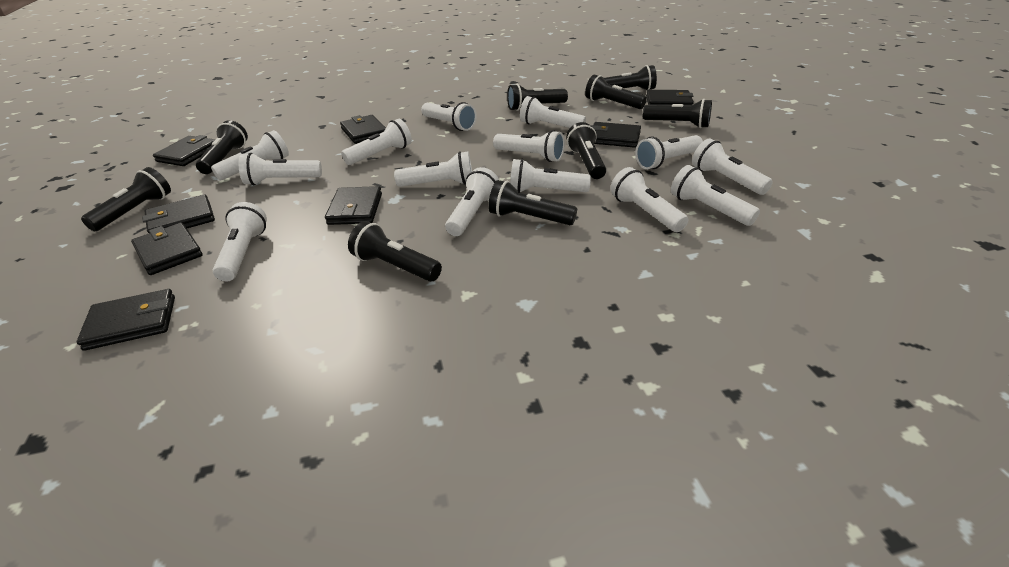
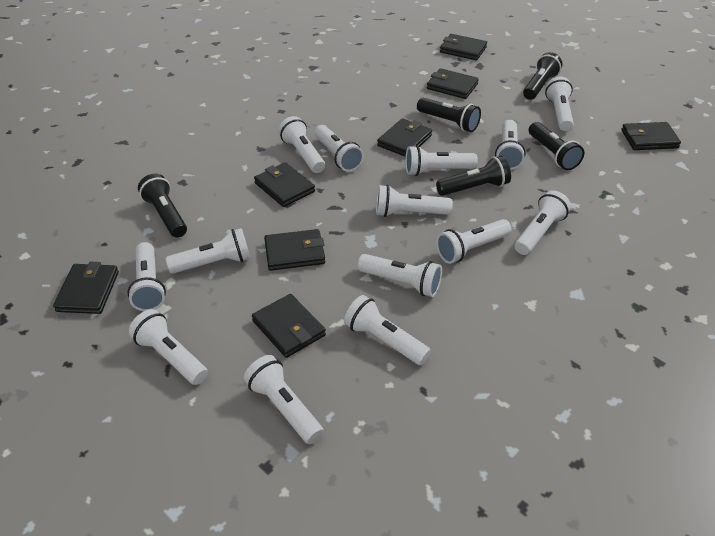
black flashlight: [81,167,171,231] [196,120,248,174] [348,221,442,282] [488,180,577,225] [507,84,568,111] [566,122,606,179] [585,75,647,109] [604,65,657,90] [643,99,712,128] = 9 -> [138,174,187,238] [417,98,481,132] [436,156,511,196] [523,52,563,100] [529,122,584,170] = 5

